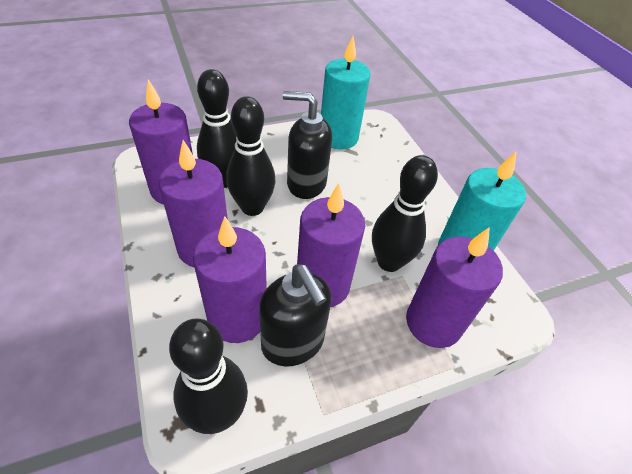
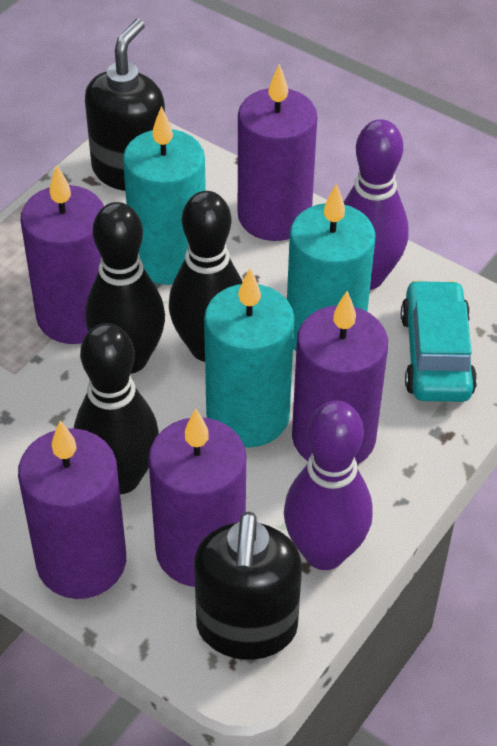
black bowling pin: [169,318,248,434] [197,69,237,188] [226,96,276,216] [372,155,438,272] = 4 -> [74,323,159,494] [85,202,165,374] [169,191,242,362] = 3
purple bowling pin: none = 0 -> [284,401,373,570] [344,119,408,290] = 2
turquoise candle: [321,36,370,149] [438,151,526,251] = 2 -> [123,106,206,285] [204,268,295,448] [287,183,376,351] = 3
turquoise car: none = 0 -> [401,280,477,402] = 1

